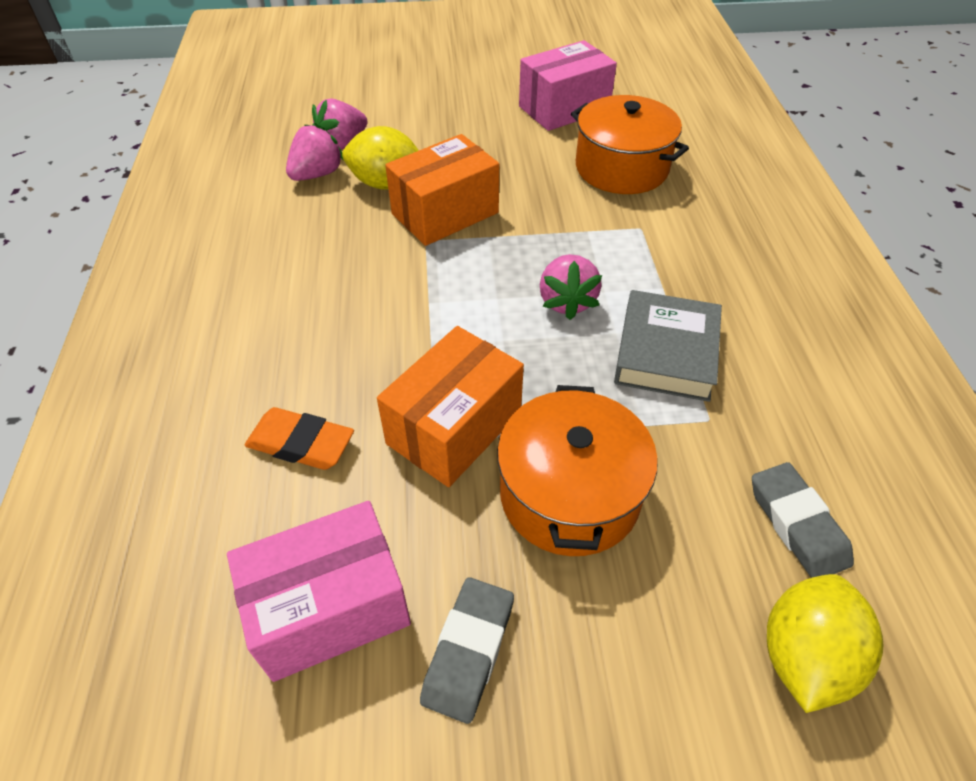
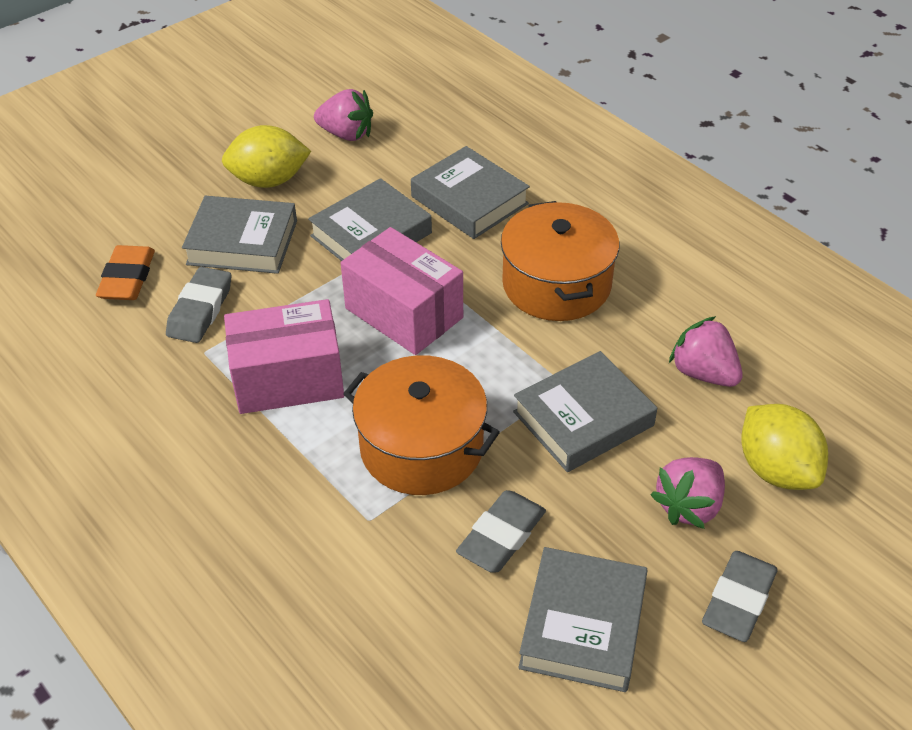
grey book: [614,290,722,402] = 1 -> [182,196,297,274] [308,178,432,261] [411,146,530,239] [513,351,657,472] [518,547,648,692] = 5
grey eraser: [420,577,514,724] [752,462,854,578] = 2 -> [166,267,232,343] [456,490,546,573] [702,551,778,642] = 3
orange box: [377,326,524,487] [385,134,499,246] = 2 -> none = 0

